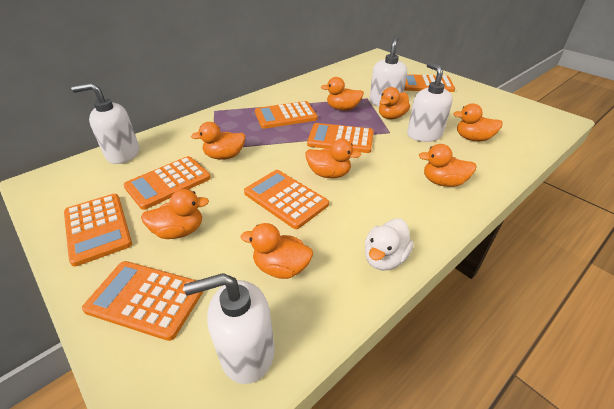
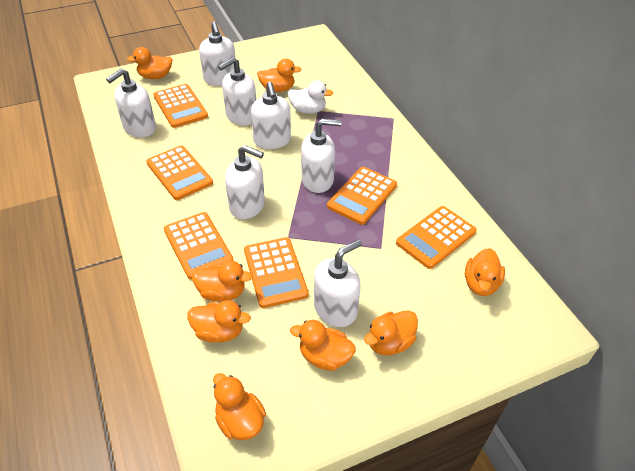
orange calculator: [64,194,132,267] [82,261,204,341] [123,156,211,210] [244,170,329,229] [255,101,318,129] [307,123,374,153] [404,74,455,92] = 7 -> [146,146,213,200] [153,84,208,128] [164,212,234,280] [244,237,309,308] [327,167,397,225] [396,206,476,269] = 6
white soap dispenser: [71,83,139,164] [184,273,274,384] [369,37,407,106] [407,62,453,142] = 4 -> [106,69,156,137] [199,21,235,86] [218,57,256,126] [225,145,265,219] [251,81,291,149] [301,119,341,193] [314,239,362,327] = 7

